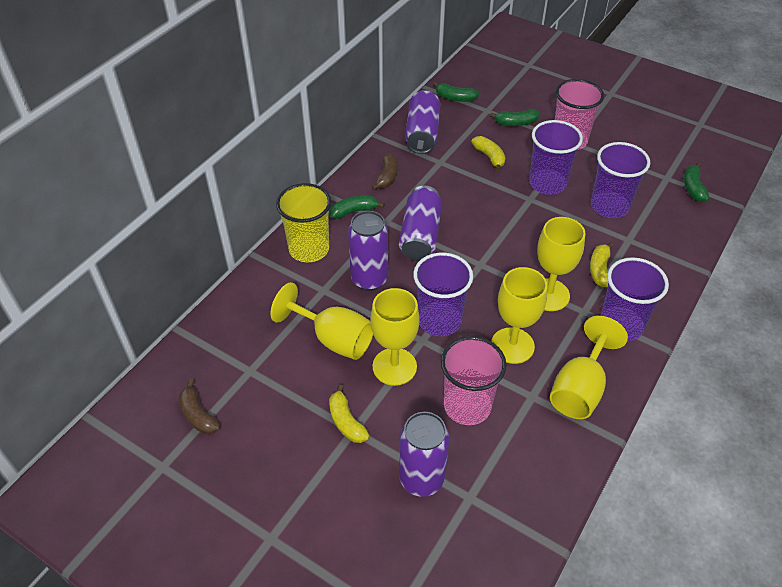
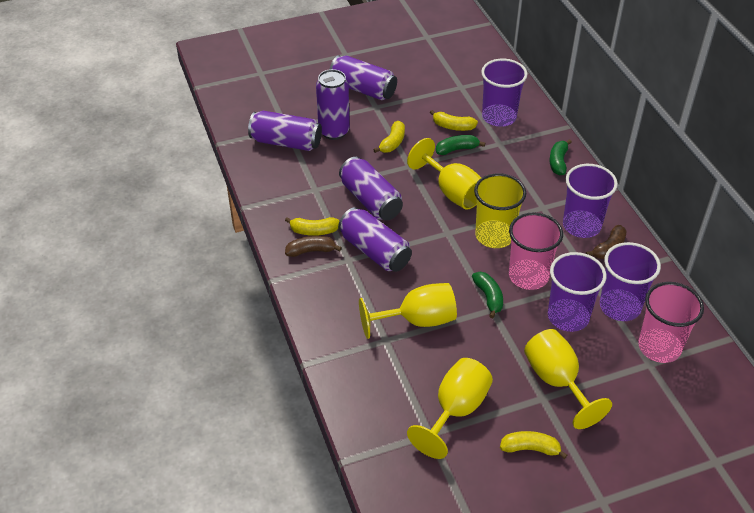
green banana: [330,195,384,219] [433,82,479,102] [490,109,539,126] [684,163,709,202] = 4 -> [436,135,485,155] [472,272,503,318] [549,139,572,175] = 3
purple can: [348,211,388,291] [399,186,442,261] [399,412,449,497] [405,90,440,154] = 4 -> [248,111,322,151] [316,69,350,140] [330,55,397,100] [338,207,412,272] [339,157,403,221] = 5
yellow banana: [329,385,370,443] [471,136,505,171] [590,242,614,287] = 3 -> [285,217,340,236] [373,121,405,153] [430,110,478,131] [500,431,567,459] = 4
yellow goblet: [271,282,373,360] [371,288,420,386] [491,267,547,364] [537,217,586,311] [550,316,628,419] = 5 -> [359,283,457,339] [407,138,481,209] [407,358,493,459] [524,329,612,429] = 4

